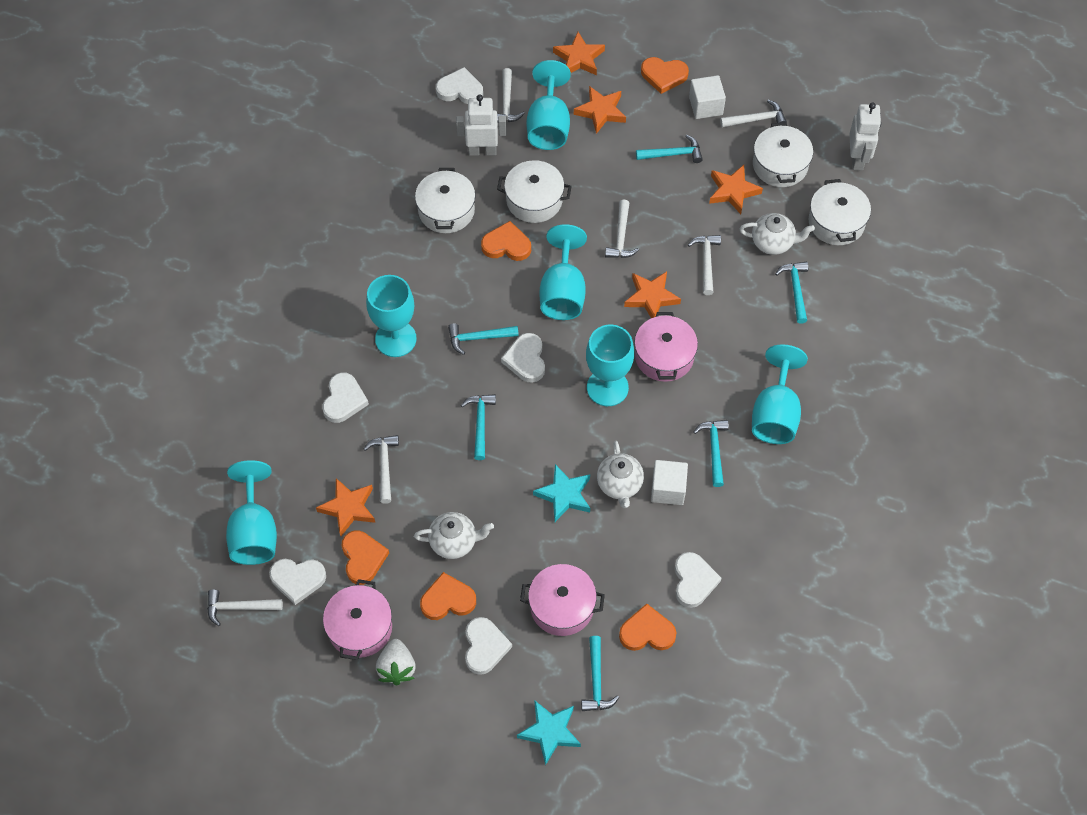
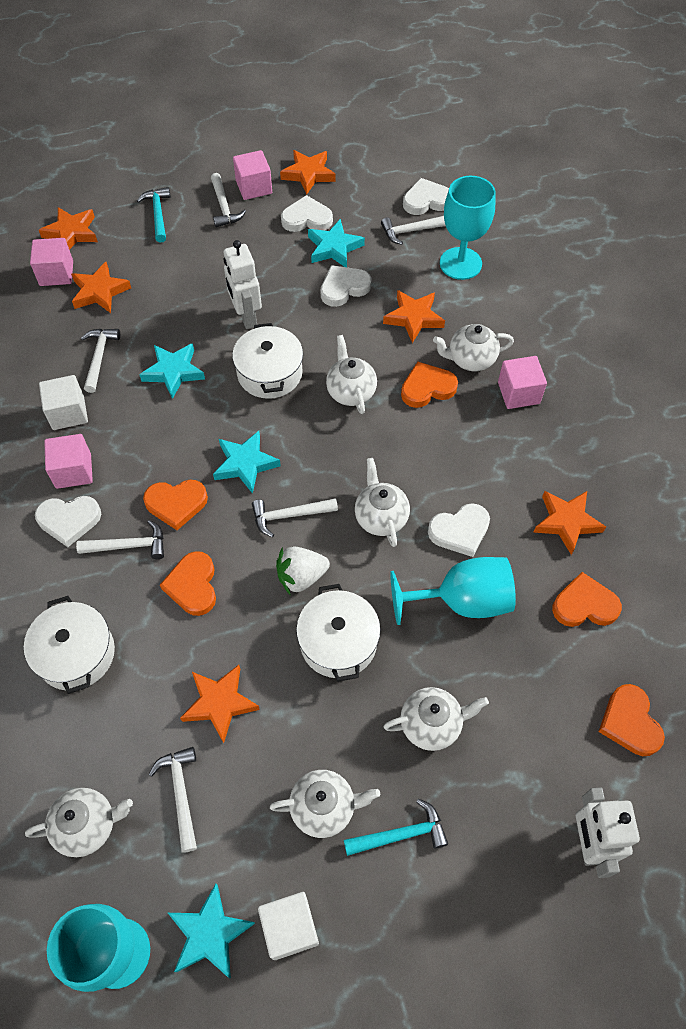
orange star: [316,478,375,536] [553,32,605,75] [574,86,626,134] [624,272,681,318] [709,165,763,214] = 5 -> [39,207,98,250] [71,262,131,313] [180,665,260,743] [280,150,336,194] [383,290,445,343] [533,491,606,555] = 6
pink cube: none = 0 -> [30,238,73,286] [44,434,93,489] [233,150,272,200] [498,356,547,409] = 4
pink pot: [323,579,392,660] [520,564,605,636] [634,312,698,382] = 3 -> none = 0
turquoise goblet: [226,460,277,565] [366,275,417,357] [527,60,571,150] [539,224,587,320] [586,325,634,406] [752,344,808,444] = 6 -> [47,904,150,992] [390,557,516,625] [440,176,496,280] = 3
turquoise hammer: [448,323,519,355] [461,394,496,460] [581,636,619,711] [636,135,703,163] [694,420,729,487] [775,262,808,324] = 6 -> [137,187,171,243] [344,799,448,856] = 2
turquoise star: [517,701,581,765] [533,464,590,522] = 2 -> [139,343,205,399] [168,884,255,979] [213,431,281,494] [308,219,365,267] = 4
white heart: [269,559,326,605] [322,373,369,423] [436,67,483,104] [465,617,512,675] [501,333,545,383] [675,552,721,608] = 6 -> [35,496,101,547] [281,195,333,232] [321,265,371,307] [403,178,449,215] [428,503,490,557] = 5
white pot: [415,168,475,233] [497,160,572,223] [753,123,813,187] [809,179,871,245] = 4 -> [24,596,115,694] [232,323,303,399] [296,584,381,682] = 3
white teapot: [414,512,494,559] [597,441,644,508] [740,213,815,255] = 3 -> [25,788,133,857] [270,770,380,838] [326,335,377,414] [355,458,410,547] [383,687,489,751] [433,324,514,371] = 6

